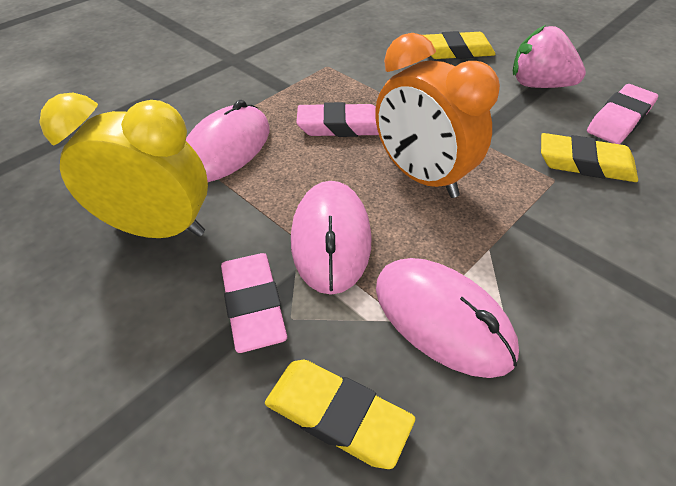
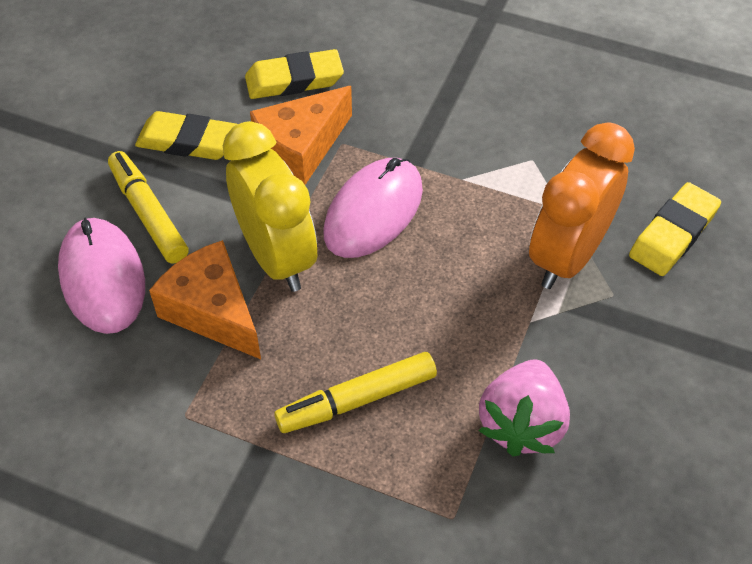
orange cheese: none = 0 -> [149,240,261,359] [250,86,352,185] = 2
pink eraser: [221,253,287,353] [296,102,379,137] [587,84,658,144] = 3 -> none = 0
pink mouse: [186,100,270,182] [291,181,372,295] [376,258,519,378] = 3 -> [58,217,145,334] [323,158,423,258] = 2
yellow marker: none = 0 -> [108,151,189,263] [274,352,437,433] = 2

